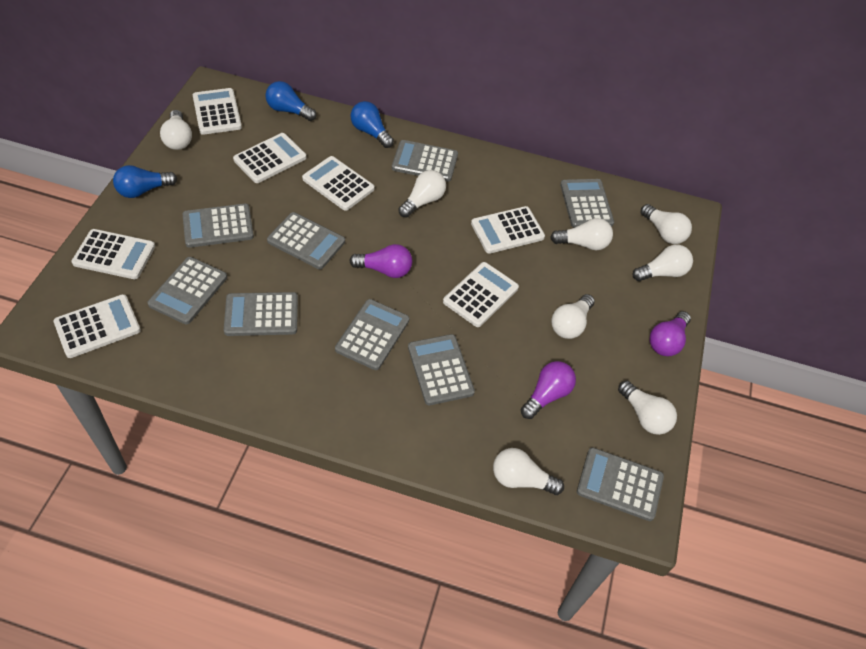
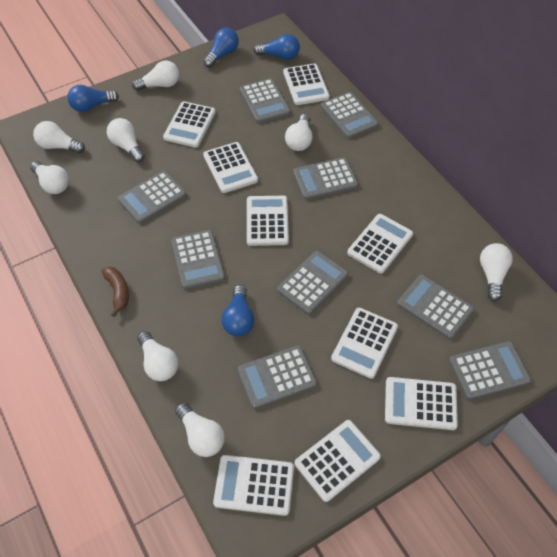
blue light bulb: [113,165,177,198] [265,81,316,121] [350,101,394,148] = 3 -> [67,85,119,112] [203,28,239,68] [221,285,255,336] [253,34,300,60] = 4
brown banana: none = 0 -> [101,267,129,317] = 1
purple light bulb: [349,244,412,278] [521,361,576,419] [649,311,691,356] = 3 -> none = 0
white calculator: [53,294,141,358] [72,229,155,279] [193,88,242,135] [233,133,306,183] [302,156,375,211] [443,262,519,327] [471,206,545,254] = 7 -> [163,102,216,148] [203,142,258,193] [213,455,294,516] [247,196,289,246] [283,63,330,105] [295,420,381,502] [331,308,398,379] [347,214,413,274] [385,377,458,430] = 9

